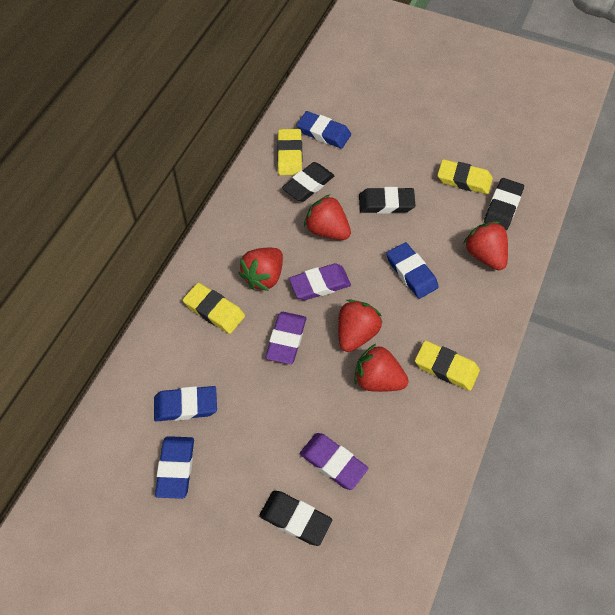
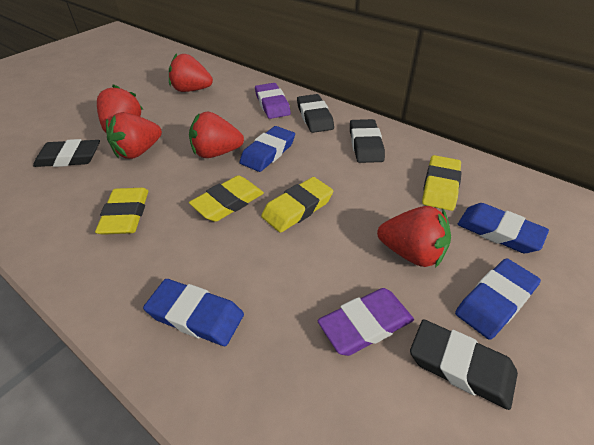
purple eraser: [266,312,306,364] [289,263,351,300] [300,433,369,490] = 3 -> [255,83,291,119] [318,288,414,356] = 2

